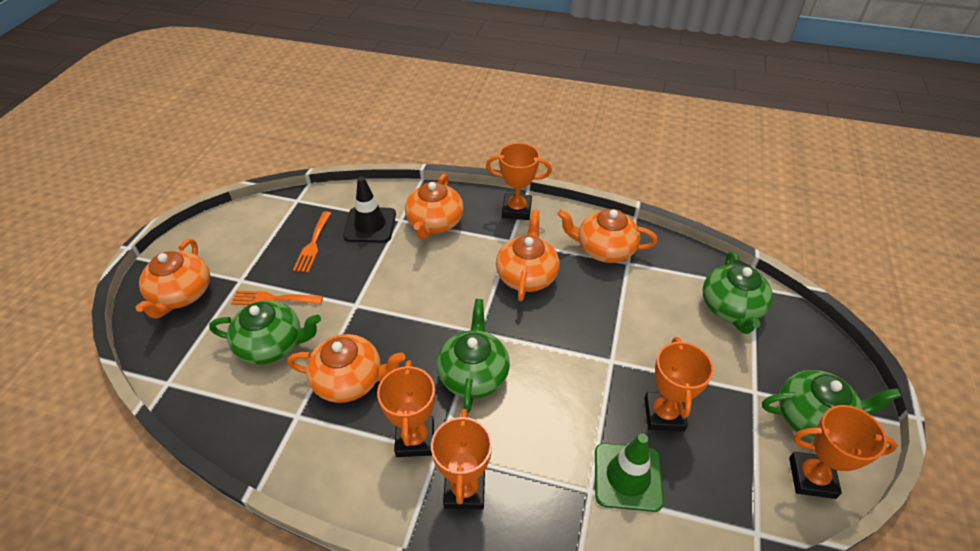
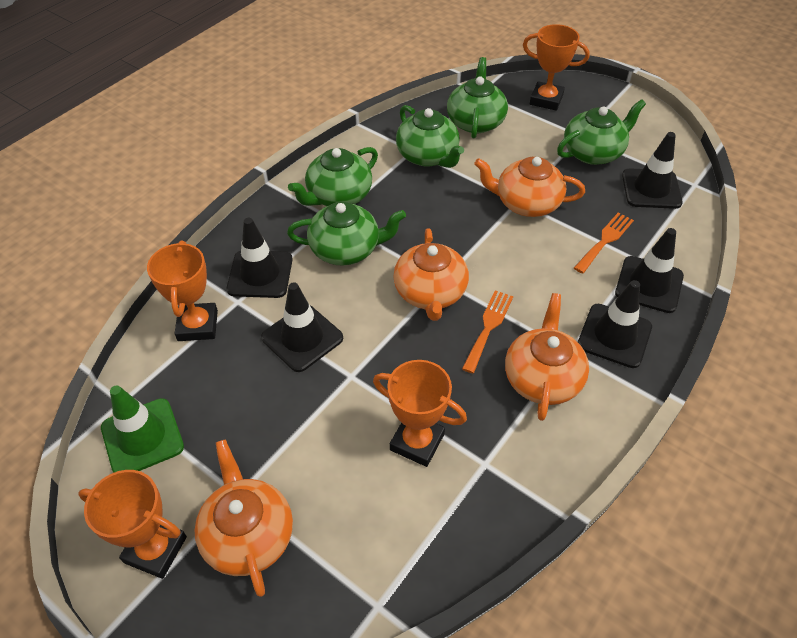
black traffic cone: [343,176,396,243] = 1 -> [227,218,292,298] [261,282,343,372] [578,280,652,368] [615,228,684,313] [622,132,683,209] = 5
green teapot: [209,300,321,364] [437,299,510,413] [703,251,773,334] [762,370,902,441] = 4 -> [287,202,406,266] [288,147,378,206] [396,105,464,168] [447,57,508,139] [557,99,646,165] = 5
orange teapot: [135,239,210,318] [287,334,406,403] [405,174,464,239] [496,210,559,301] [557,209,657,263] = 5 -> [194,439,293,597] [393,228,469,321] [474,157,585,217] [505,293,589,421] = 4
orange trophy: [377,360,435,457] [431,409,492,509] [486,143,552,220] [644,337,714,432] [789,405,898,499] = 5 -> [78,470,187,579] [147,241,218,341] [373,360,467,467] [523,24,590,111] = 4

